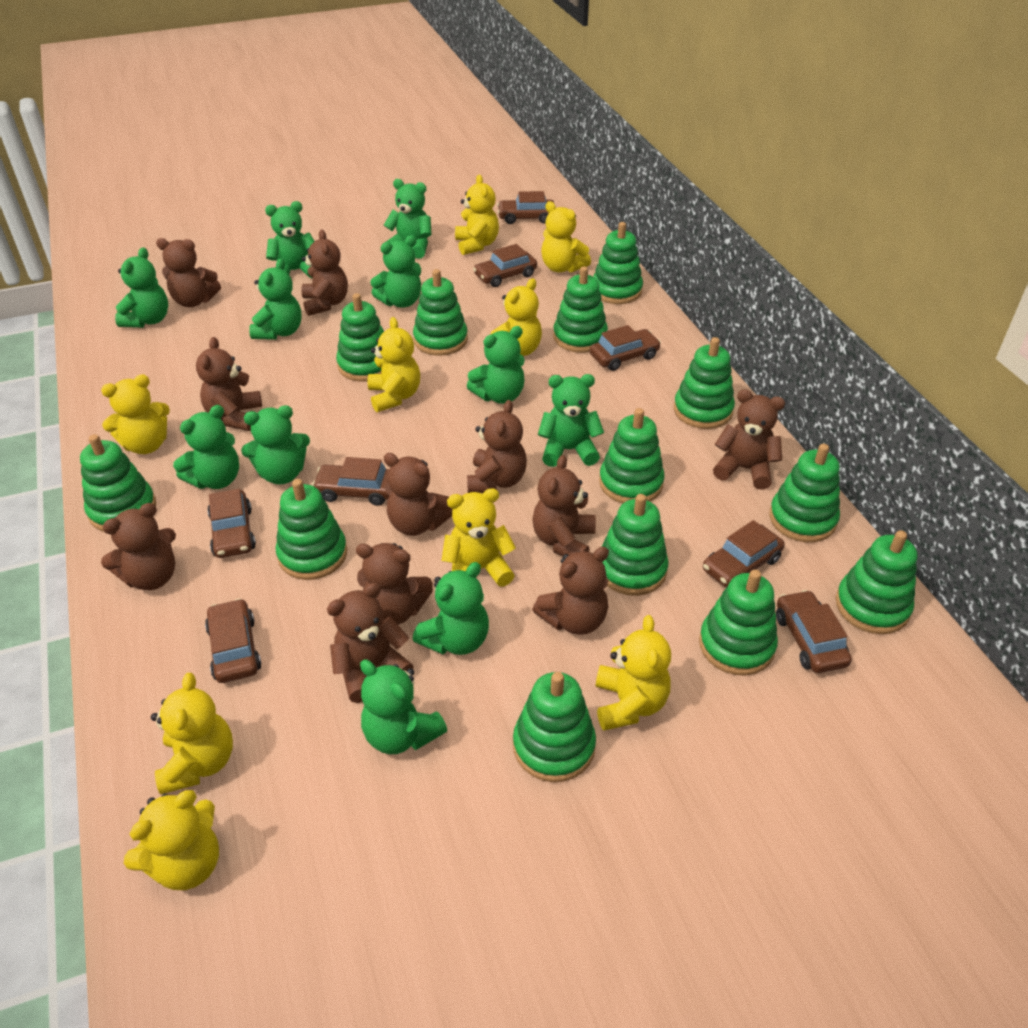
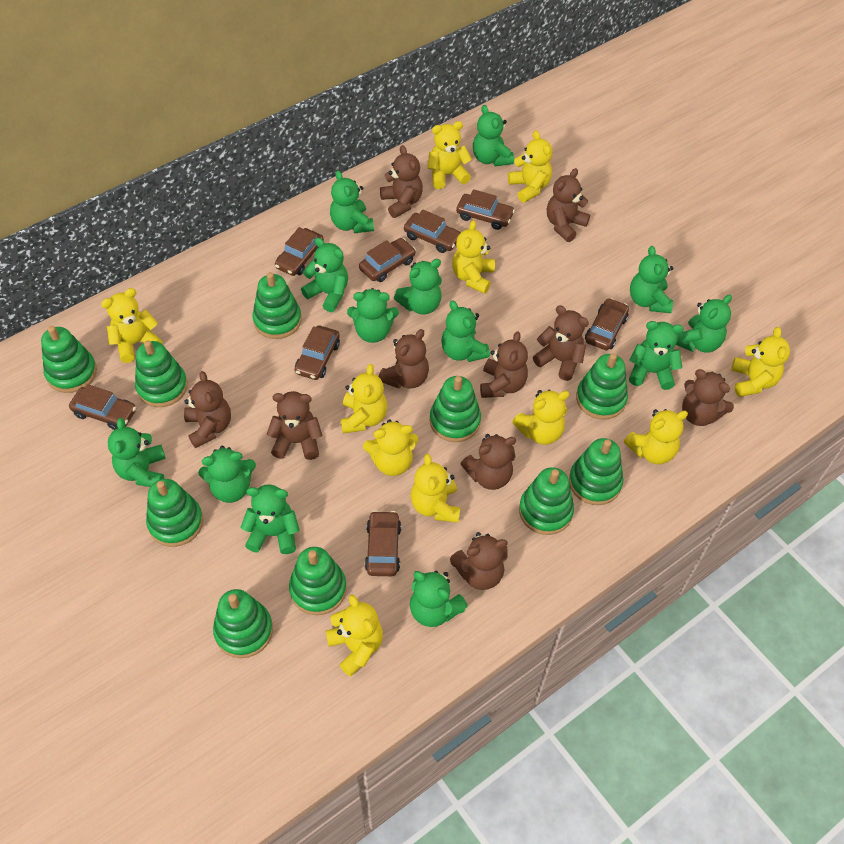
brown teddy bear: [101,503,176,590] [156,238,221,307] [196,337,262,431] [301,230,348,316] [327,583,414,703] [356,543,433,625] [384,453,453,536] [467,400,527,493] [532,455,596,556] [532,547,609,635] [713,389,785,490] = 11 -> [184,371,231,448] [267,391,323,460] [379,329,429,389] [380,145,423,218] [450,532,508,590] [461,434,516,490] [480,331,528,398] [533,305,589,381] [547,168,590,242] [682,369,734,426] = 10
green stacking toy: [80,434,156,532] [276,479,347,580] [336,293,384,382] [413,269,468,356] [513,672,596,782] [553,266,608,353] [593,222,643,304] [599,408,665,503] [602,494,669,596] [674,337,735,429] [699,570,778,676] [769,444,840,542] [836,530,917,634] = 13 -> [41,326,97,393] [135,340,188,407] [146,479,203,547] [213,589,273,658] [252,272,302,339] [289,547,346,615] [430,376,481,442] [519,467,574,535] [569,438,624,505] [576,353,628,420] = 10
green teddy bear: [115,247,168,328] [173,405,239,489] [241,405,310,485] [249,258,301,340] [265,201,314,278] [360,660,447,754] [370,235,421,308] [384,179,432,259] [412,562,489,655] [467,326,525,404] [538,374,604,467] = 11 -> [108,418,166,487] [198,446,256,503] [240,484,300,554] [301,238,348,312] [330,170,374,233] [347,288,399,343] [394,259,442,315] [410,571,468,627] [441,300,490,362] [473,105,514,166] [629,321,684,390] [630,246,673,313] [676,294,732,353] = 13
yellow teddy bear: [101,374,170,454] [124,790,219,890] [151,673,233,794] [367,317,420,412] [441,488,516,587] [455,175,499,255] [491,278,542,356] [541,201,591,273] [596,615,671,731] = 9 -> [101,288,163,363] [326,595,383,677] [341,364,387,433] [363,419,418,476] [411,454,460,523] [428,121,472,189] [452,220,495,294] [508,130,552,203] [512,390,570,445] [624,409,688,464] [731,327,790,397] = 11

